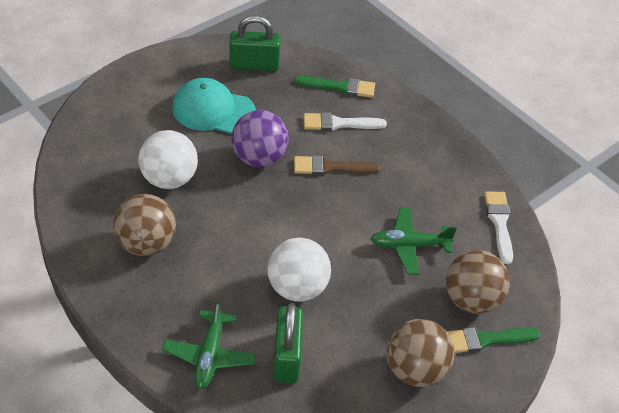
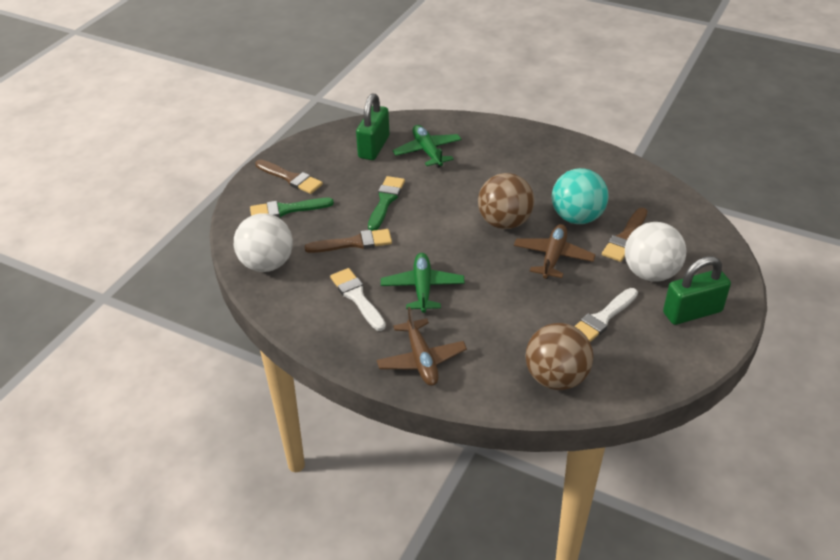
brown ball: [113,194,176,256] [386,319,454,387] [446,250,510,314] = 3 -> [478,173,534,229] [525,323,593,390] = 2
brown brush: [294,155,381,175] = 1 -> [255,159,323,194] [304,229,392,253] [602,208,647,262] = 3
brown plane: none = 0 -> [377,307,467,386] [514,224,596,279] = 2
purple ball: [231,110,289,167] = 1 -> none = 0
turquoise ball: none = 0 -> [552,168,609,224] = 1
turquoise cap: [172,78,256,134] = 1 -> none = 0

